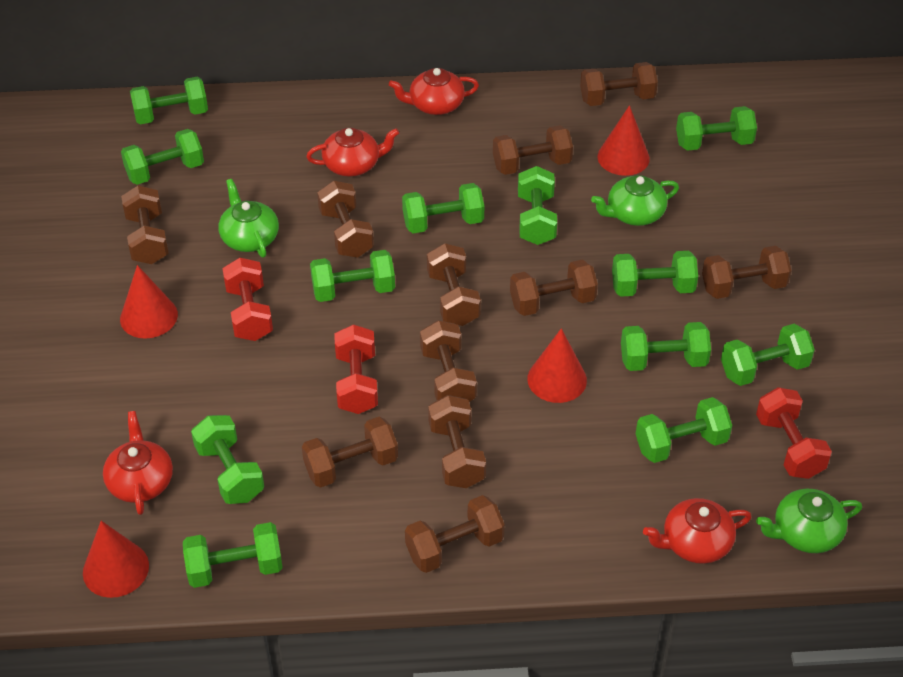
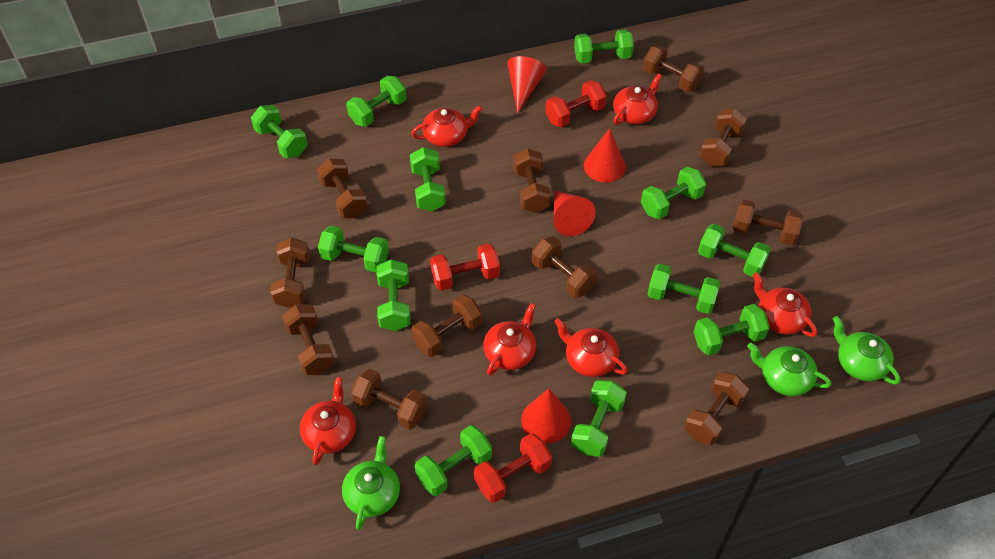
red teapot: [103,411,173,515] [306,128,399,177] [389,68,479,115] [643,498,751,564] = 4 -> [300,377,356,465] [411,105,482,147] [483,303,536,376] [554,318,628,377] [613,73,662,125] [753,272,817,337] = 6

